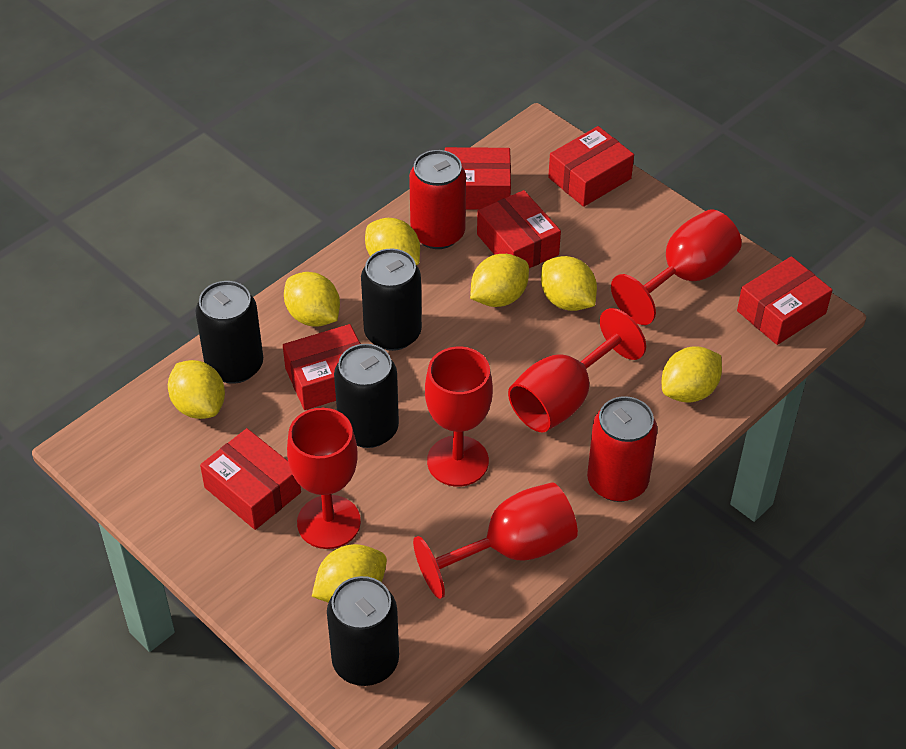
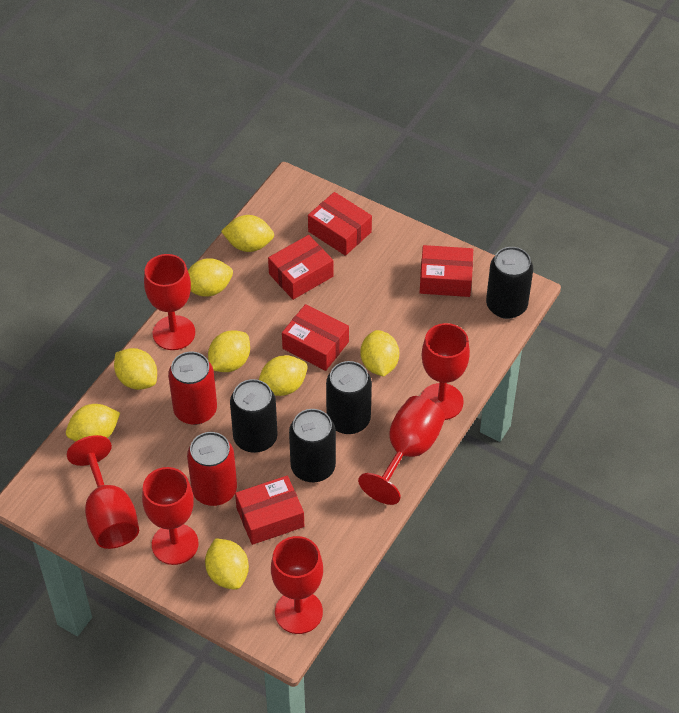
red box: [200,428,301,530] [283,324,361,410] [445,147,511,209] [477,190,561,268] [548,126,634,207] [737,256,832,345] = 6 -> [235,476,304,545] [268,235,333,300] [282,304,349,371] [308,192,372,256] [420,245,473,297] = 5
red goblet: [287,408,361,549] [413,483,578,599] [425,347,493,487] [508,308,646,433] [611,209,742,325] = 5 -> [67,435,139,549] [142,467,198,565] [144,254,195,350] [271,536,323,634] [358,396,445,505] [420,323,470,420] = 6
yellow lemon: [168,360,225,419] [284,272,340,327] [312,544,387,603] [365,218,420,265] [470,254,529,307] [541,256,597,311] [662,346,722,403] = 7 -> [66,404,120,442] [114,348,157,390] [188,258,233,297] [205,538,249,590] [208,330,250,372] [221,215,274,252] [259,355,308,396] [360,330,399,377] = 8

